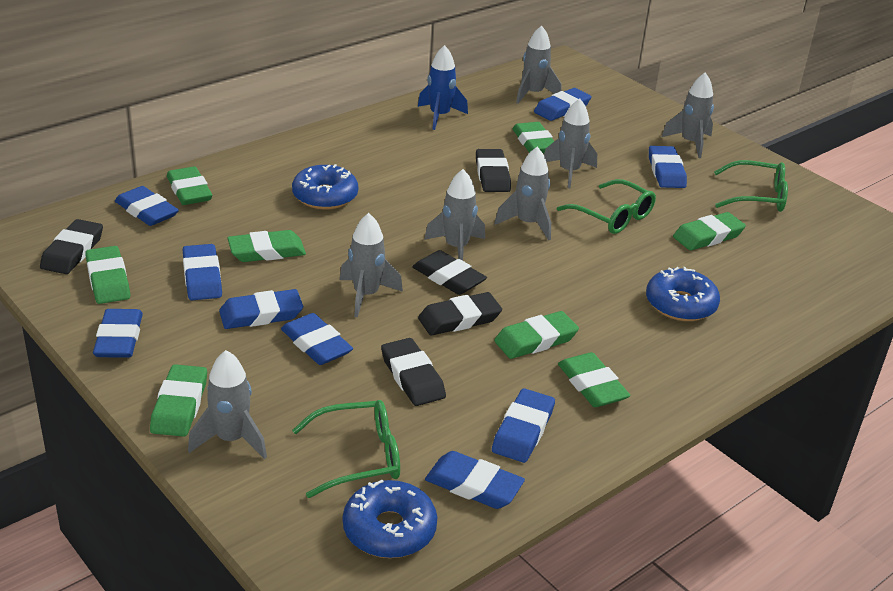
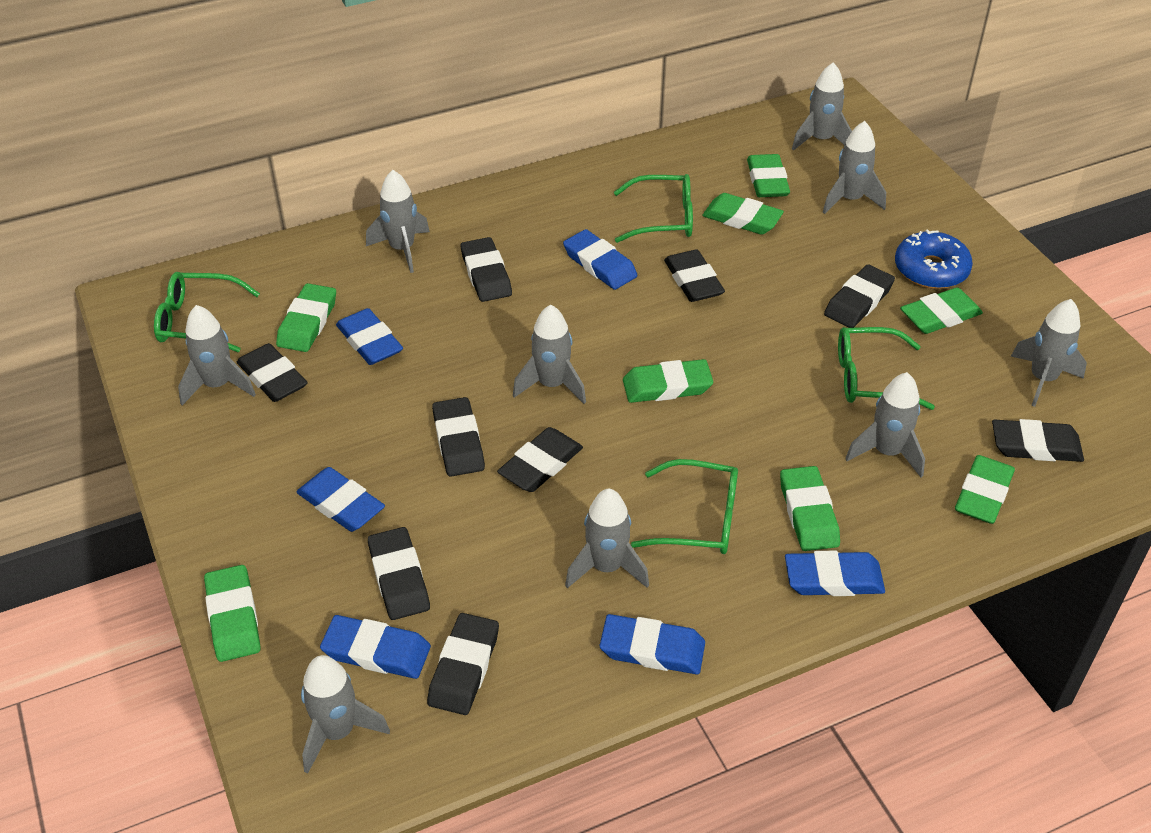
black eraser: [40,219,103,274] [381,338,446,406] [412,250,487,295] [418,292,502,336] [476,149,511,192] = 5 -> [237,343,308,402] [368,527,430,620] [427,613,499,715] [432,397,485,476] [461,237,512,302] [497,427,583,492] [664,249,725,302] [824,265,895,328] [992,419,1084,462] = 9
blue donut: [292,164,358,210] [343,480,438,558] [646,267,720,321] = 3 -> [895,229,973,289] = 1
blue eraser: [93,309,143,358] [115,186,179,226] [183,244,222,300] [219,289,303,329] [281,313,353,365] [425,451,525,509] [492,388,555,463] [534,88,591,121] [649,146,687,188] = 9 -> [296,467,385,532] [320,615,431,679] [336,308,403,365] [563,229,637,290] [600,614,705,674] [785,550,885,596] = 6
blue rocket: [418,45,468,130] = 1 -> none = 0
green glasses: [292,400,400,498] [557,179,656,234] [714,160,788,212] = 3 -> [154,272,260,352] [614,174,693,243] [631,459,738,554] [838,327,935,410] = 4
grey rocket: [188,350,267,459] [340,213,403,317] [424,169,485,261] [494,147,551,241] [516,25,562,104] [544,98,597,188] [662,72,714,158] = 7 -> [178,305,256,405] [301,655,390,774] [366,170,430,273] [513,304,586,404] [565,489,649,588] [792,62,852,151] [823,121,886,214] [845,372,925,477] [1011,299,1087,407] = 9

